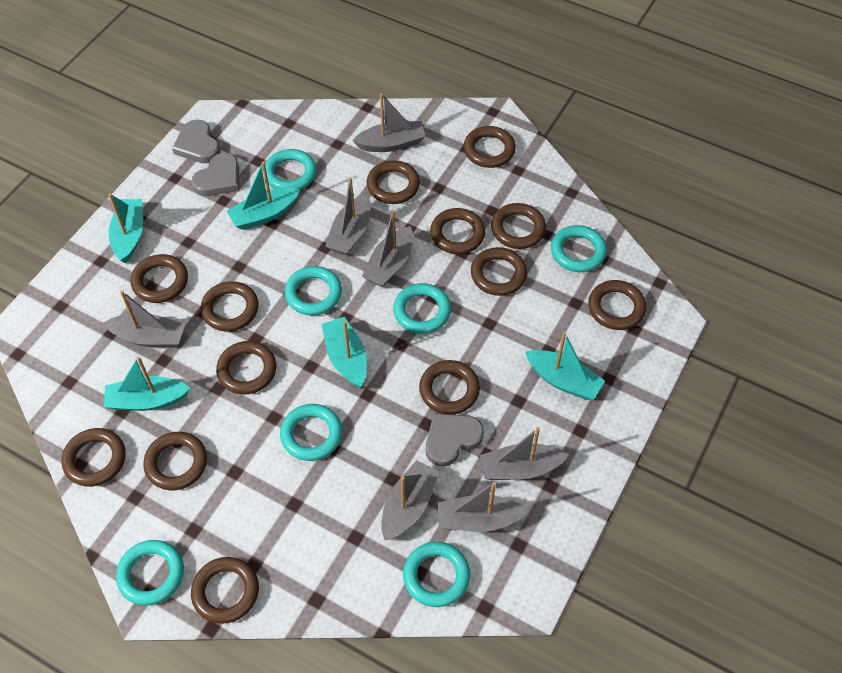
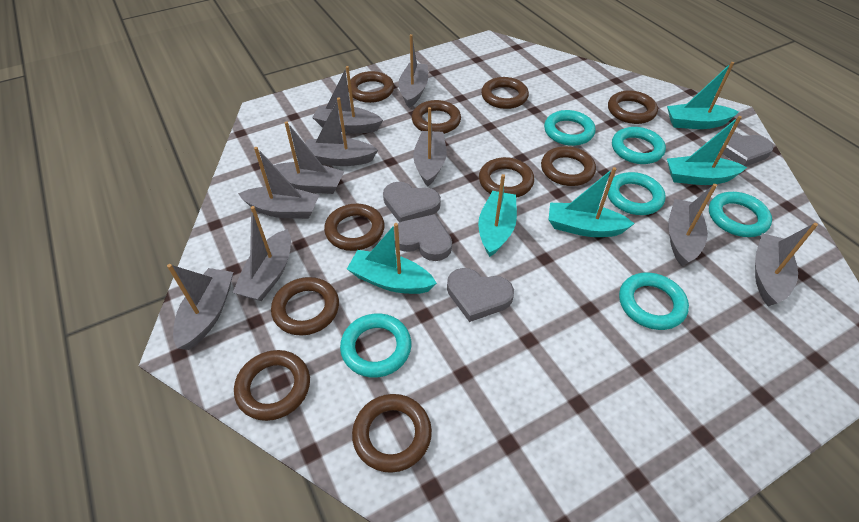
brown ring: [62,428,126,487] [131,254,188,303] [143,432,207,490] [191,557,259,624] [201,281,259,332] [216,341,276,395] [367,160,420,204] [419,360,480,414] [430,208,485,254] [464,126,516,168] [471,247,527,296] [491,203,546,249] [588,280,646,330] = 13 -> [234,350,310,421] [271,277,339,336] [324,204,384,251] [348,71,394,103] [352,394,432,473] [412,100,461,134] [479,157,534,198] [481,77,529,109] [541,146,596,186] [608,90,658,124] = 10
grey boat: [103,290,185,348] [325,177,371,255] [352,93,426,152] [362,210,413,287] [381,460,439,540] [437,482,529,532] [480,427,569,480] = 7 -> [167,264,233,350] [233,206,291,301] [238,147,319,219] [274,121,344,194] [305,98,378,166] [312,66,383,133] [399,34,428,108] [413,107,447,186] [668,184,717,267] [755,223,818,307] = 10
grey heart: [172,120,220,164] [191,153,239,196] [426,413,484,467] = 3 -> [383,182,441,223] [394,214,452,261] [447,268,514,322] [719,132,774,166] = 4
turquoise ring: [116,540,184,606] [265,149,317,190] [280,404,342,461] [285,266,342,315] [393,283,451,334] [403,542,470,607] [551,225,607,272] = 7 -> [340,313,411,378] [544,110,596,146] [608,172,665,215] [612,127,666,164] [619,272,689,330] [709,192,772,237] = 6

